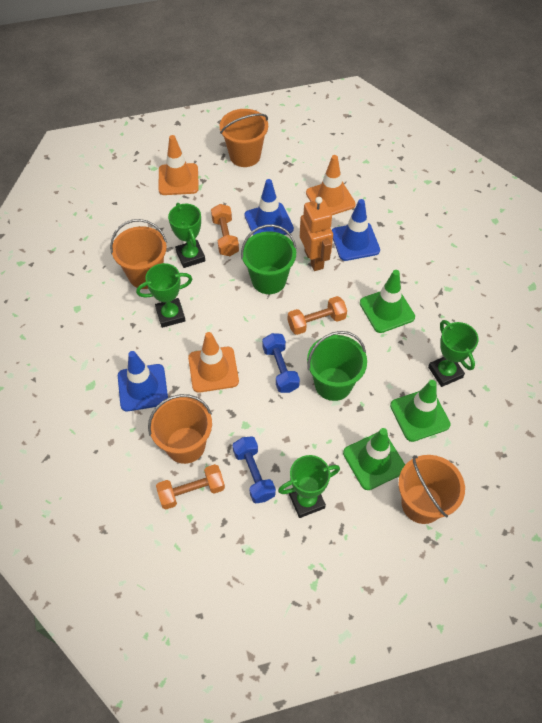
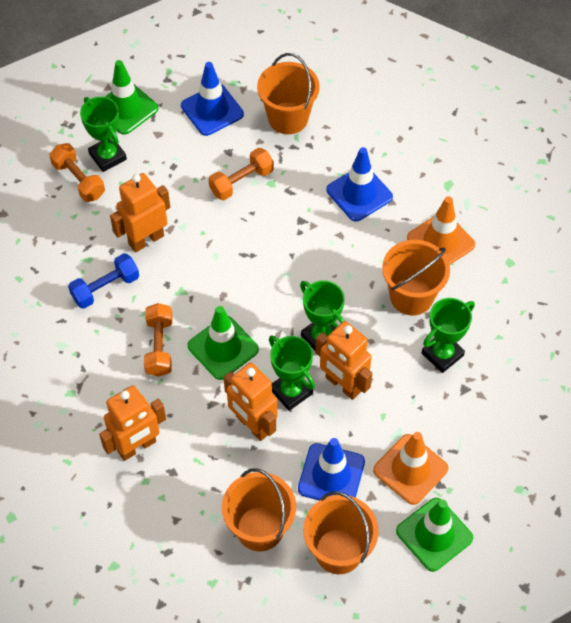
blue dumbbell: [232,436,276,503] [262,333,300,393] = 2 -> [68,253,139,309] = 1
green bucket: [241,224,297,294] [307,331,367,401] = 2 -> none = 0
orange robot: [300,197,333,271] = 1 -> [99,385,166,461] [110,173,170,253] [224,362,277,441] [315,321,372,400] = 4
orange traffic cone: [159,135,199,195] [188,332,239,393] [306,155,356,215] = 3 -> [373,432,448,505] [407,196,475,265] = 2

